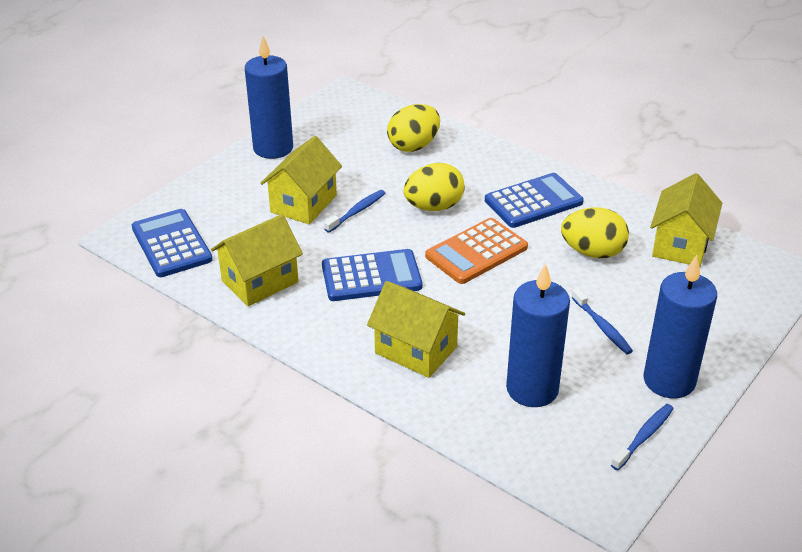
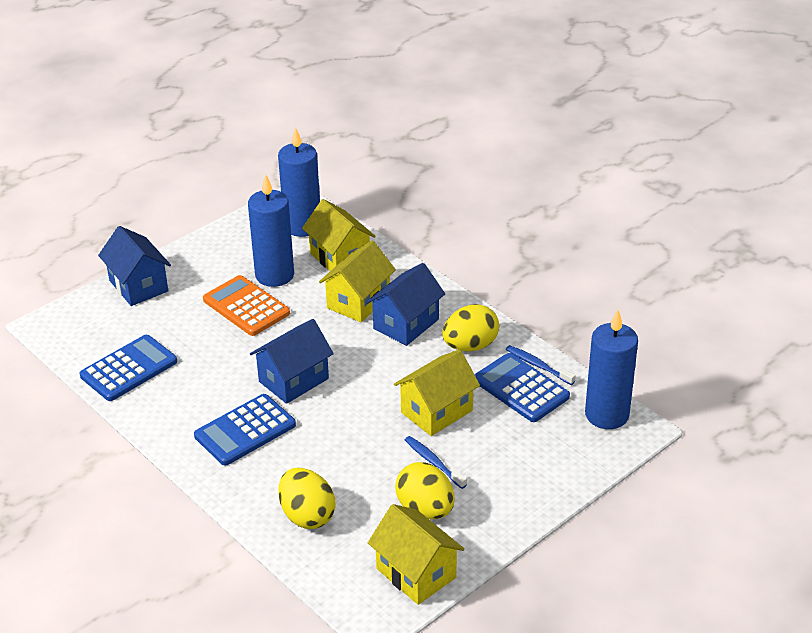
blue house: none = 0 -> [98,226,171,306] [250,319,334,404] [366,263,445,346] = 3
blue toothbrush: [324,190,385,233] [571,288,633,354] [611,404,674,470] = 3 -> [405,436,467,489] [506,345,576,385] = 2

